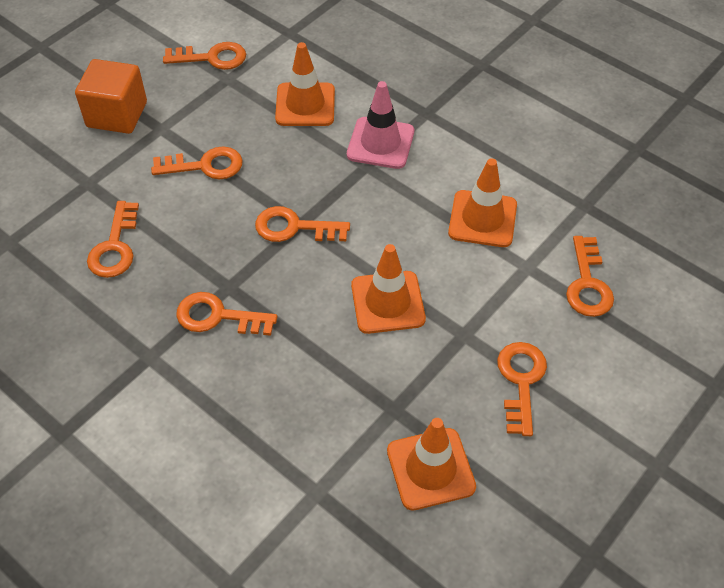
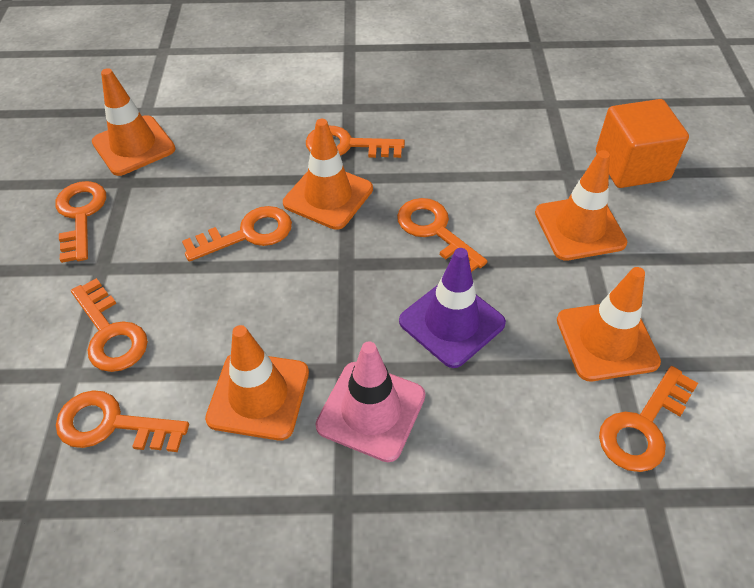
orange traffic cone: [275,42,335,126] [351,244,426,334] [387,418,476,511] [448,158,517,247] = 4 -> [92,68,176,176] [205,325,309,441] [283,119,373,230] [535,150,627,261] [557,267,661,381] = 5
purple traffic cone: none = 0 -> [399,248,506,368] = 1

